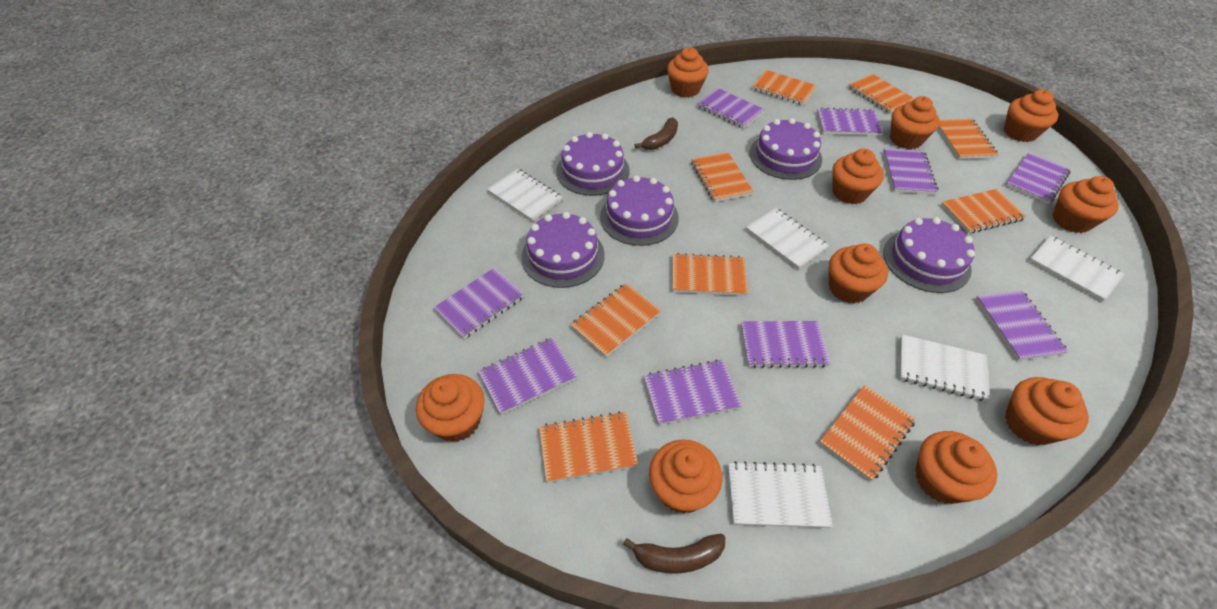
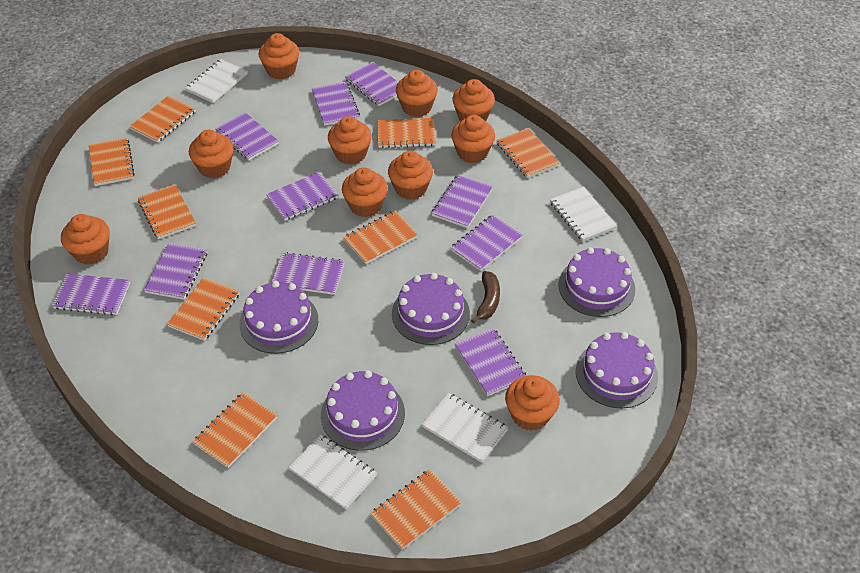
brown banana: [623,534,725,574] [635,118,678,150] = 2 -> [471,271,500,324] = 1
purple notebook: [433,268,525,339] [478,338,577,415] [644,359,742,425] [697,88,765,129] [741,321,831,368] [817,107,883,136] [883,148,938,195] [975,290,1068,361] [1006,152,1071,204] = 9 -> [52,273,130,315] [144,243,207,300] [215,112,279,160] [266,172,338,221] [271,252,344,295] [312,81,360,126] [345,62,398,106] [432,175,493,228] [450,214,523,271] [454,328,526,396] = 10
white notebook: [487,169,562,222] [728,461,833,528] [746,208,829,269] [899,335,990,401] [1029,236,1124,302] = 5 -> [185,59,248,103] [289,434,377,509] [422,392,508,463] [550,187,617,242] = 4

